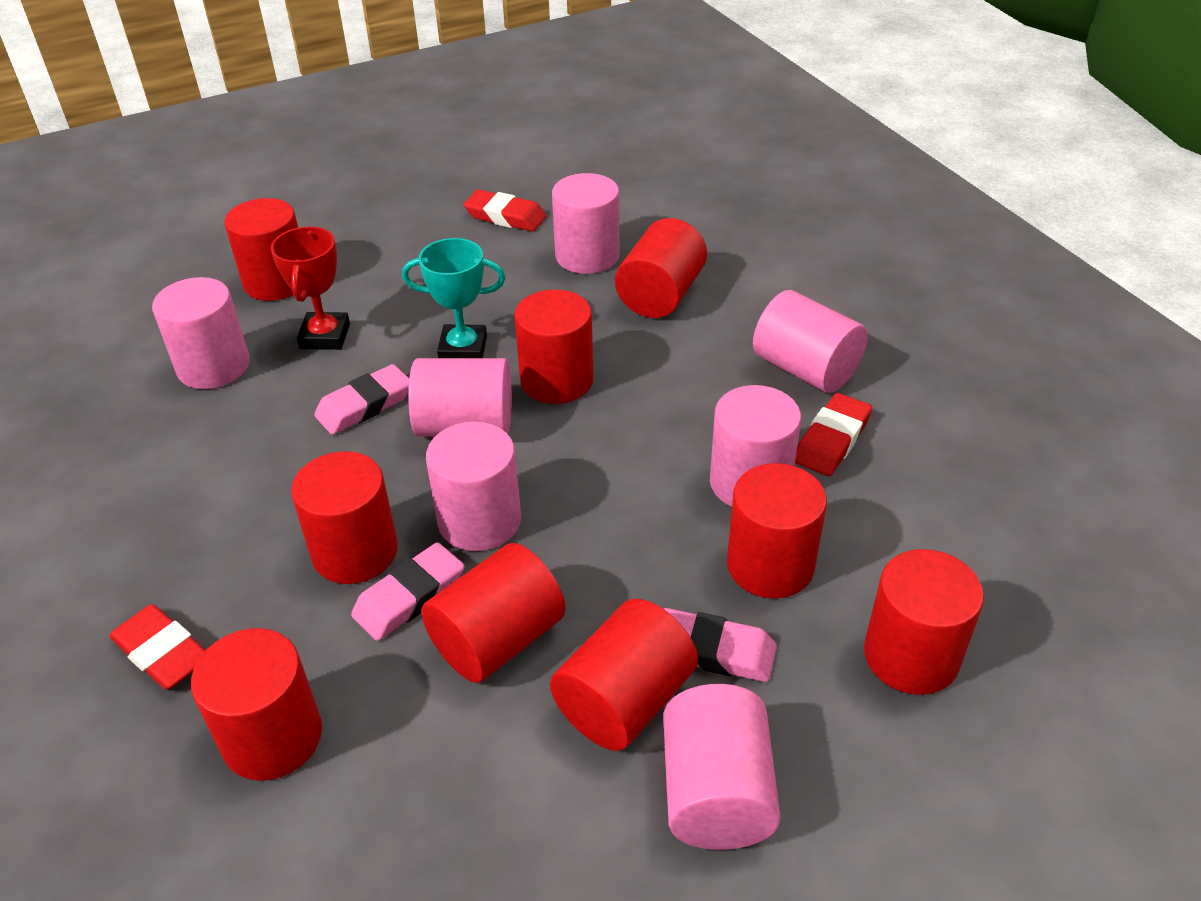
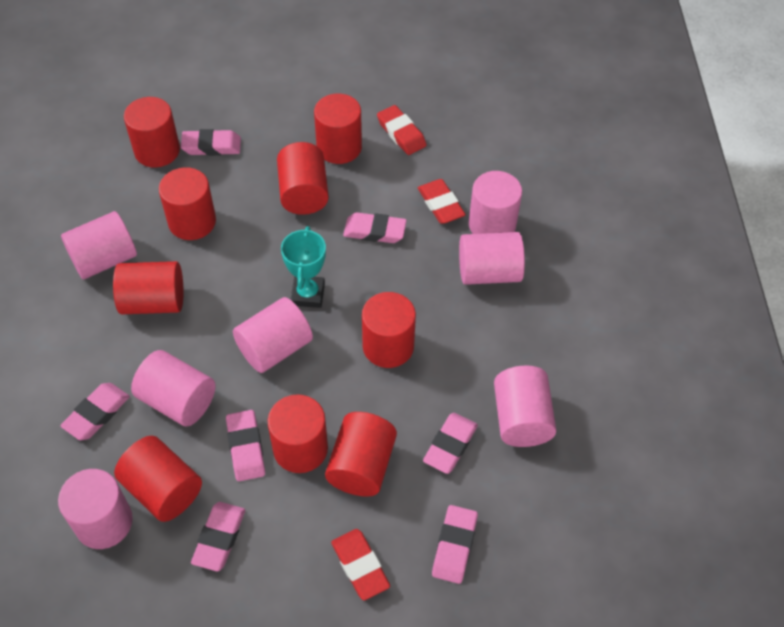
pink eraser: [314,364,409,435] [351,542,464,641] [663,608,777,682] = 3 -> [60,383,130,440] [181,129,241,156] [191,502,245,571] [226,410,265,481] [343,212,407,243] [423,413,478,474] [432,505,478,584] = 7
red trophy: [271,226,350,350] = 1 -> none = 0

